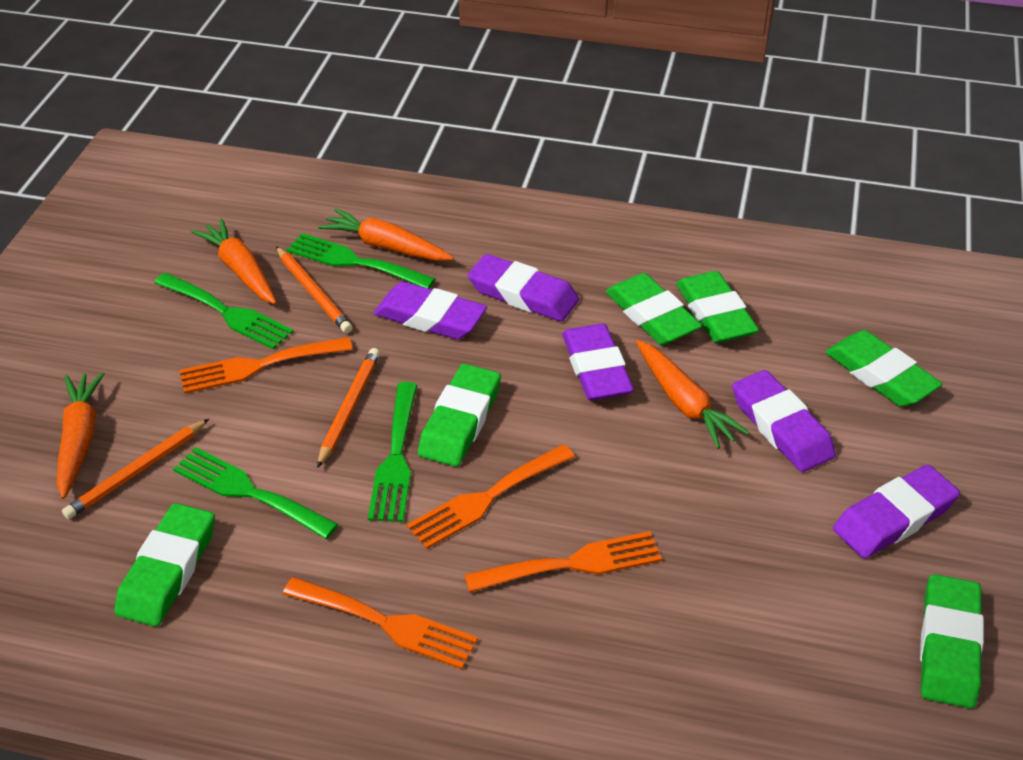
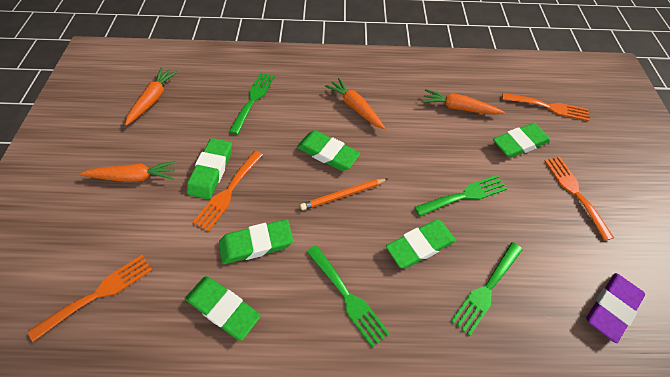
orange pencil: [62,419,209,519] [276,246,353,333] [317,348,380,468] = 3 -> [300,179,388,210] = 1
purple eraser: [374,282,487,339] [468,254,579,322] [562,324,634,400] [732,370,836,472] [833,465,960,559] = 5 -> [586,273,645,343] = 1

